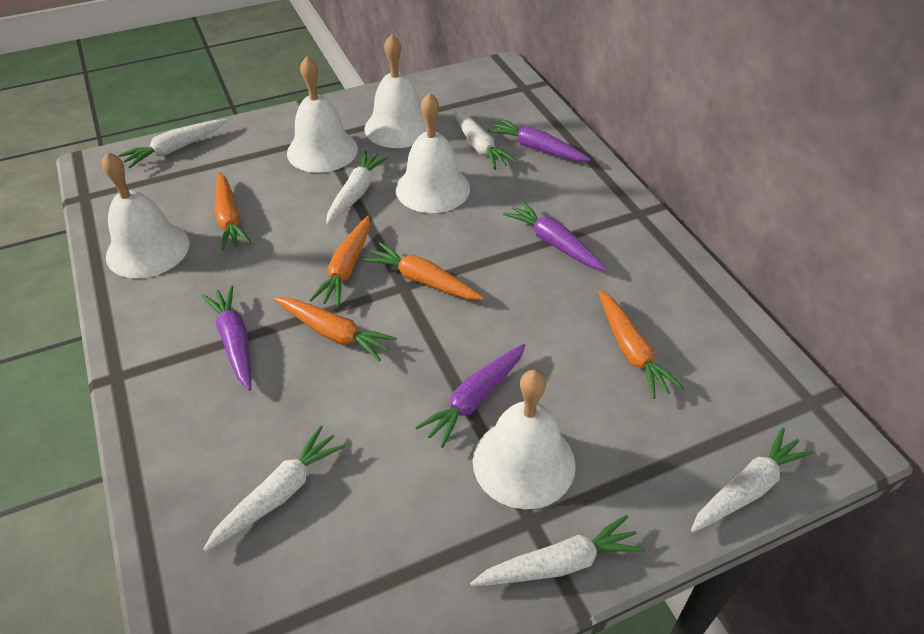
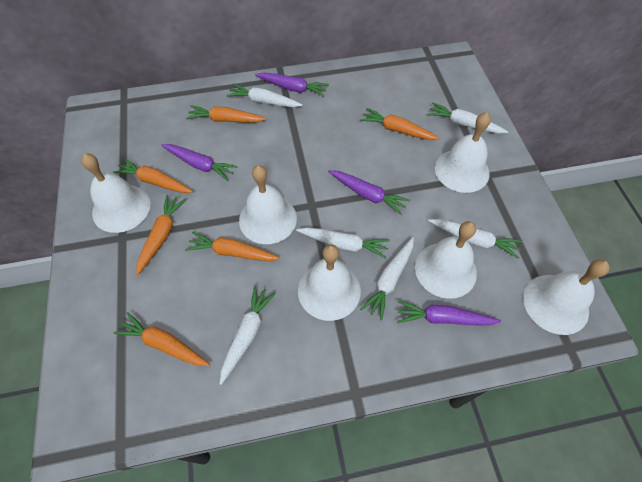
orange carrot: [214,172,252,251] [274,297,397,361] [309,216,370,307] [364,242,484,300] [598,290,684,399] = 5 -> [113,158,193,193] [113,312,210,366] [136,195,186,275] [185,232,280,261] [186,105,266,123] [360,108,440,140] = 6
white bell: [102,152,190,278] [287,56,358,173] [364,34,427,148] [396,92,470,213] [473,370,576,509] = 5 -> [81,153,150,233] [239,165,297,244] [298,244,361,321] [415,221,477,299] [435,112,491,193] [523,259,610,335] = 6

